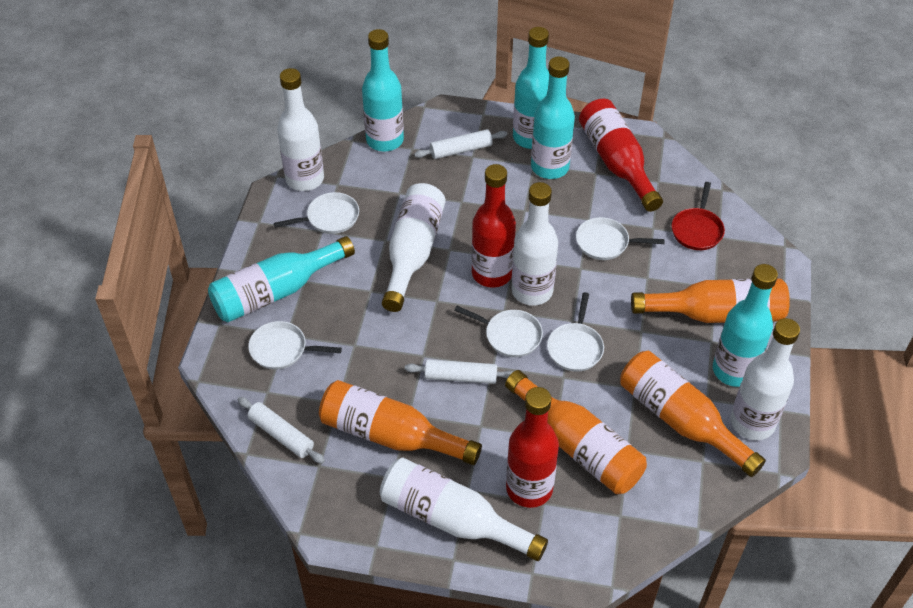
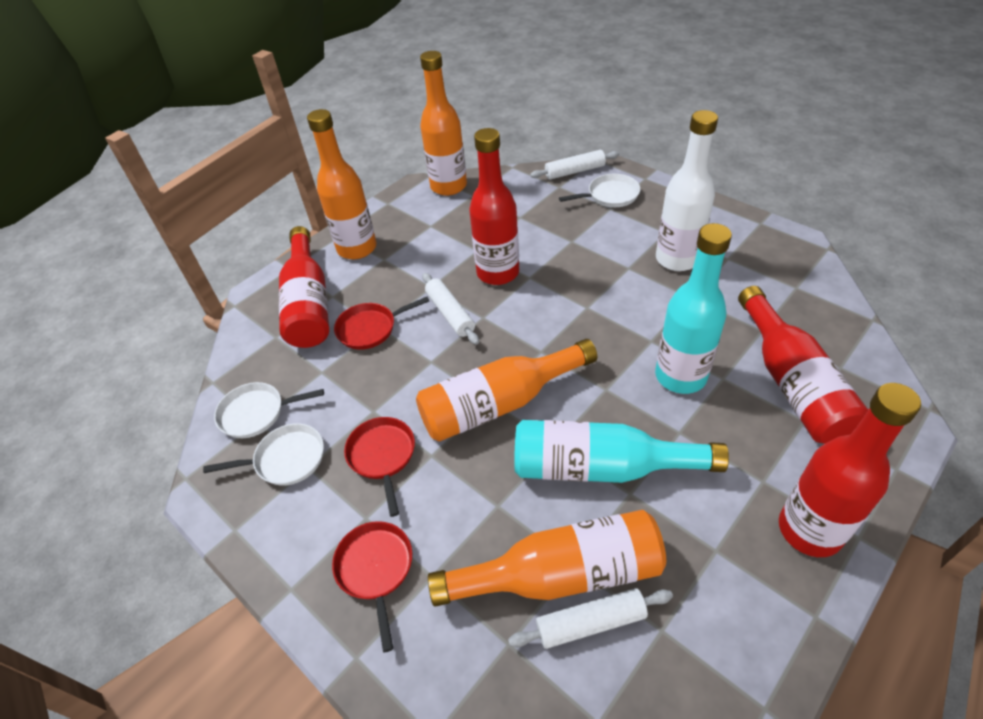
red bottle: [471,164,516,288] [506,387,559,508] [579,99,663,212] = 3 -> [279,226,329,348] [469,128,519,285] [738,286,868,444] [779,383,921,557] = 4
red pan: [672,182,725,250] = 1 -> [332,521,412,652] [334,297,429,350] [344,417,415,517] = 3
turquoise bottle: [208,236,355,322] [362,29,404,152] [513,27,549,149] [531,56,575,179] [713,264,778,387] = 5 -> [514,420,729,483] [655,223,732,394] = 2
white bottle: [277,68,324,191] [380,458,548,561] [382,183,446,312] [511,182,558,306] [730,318,800,440] = 5 -> [656,110,718,271] = 1
white pan: [248,321,342,370] [274,192,359,234] [454,306,543,357] [547,292,604,372] [576,217,665,260] = 5 -> [203,423,324,486] [214,382,324,438] [559,174,640,207] = 3

